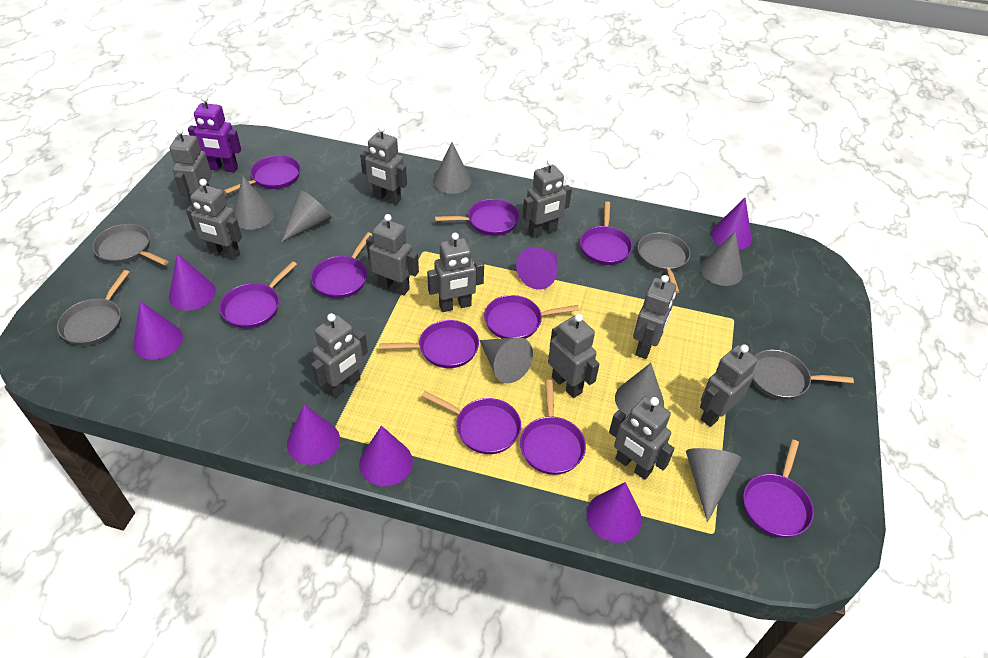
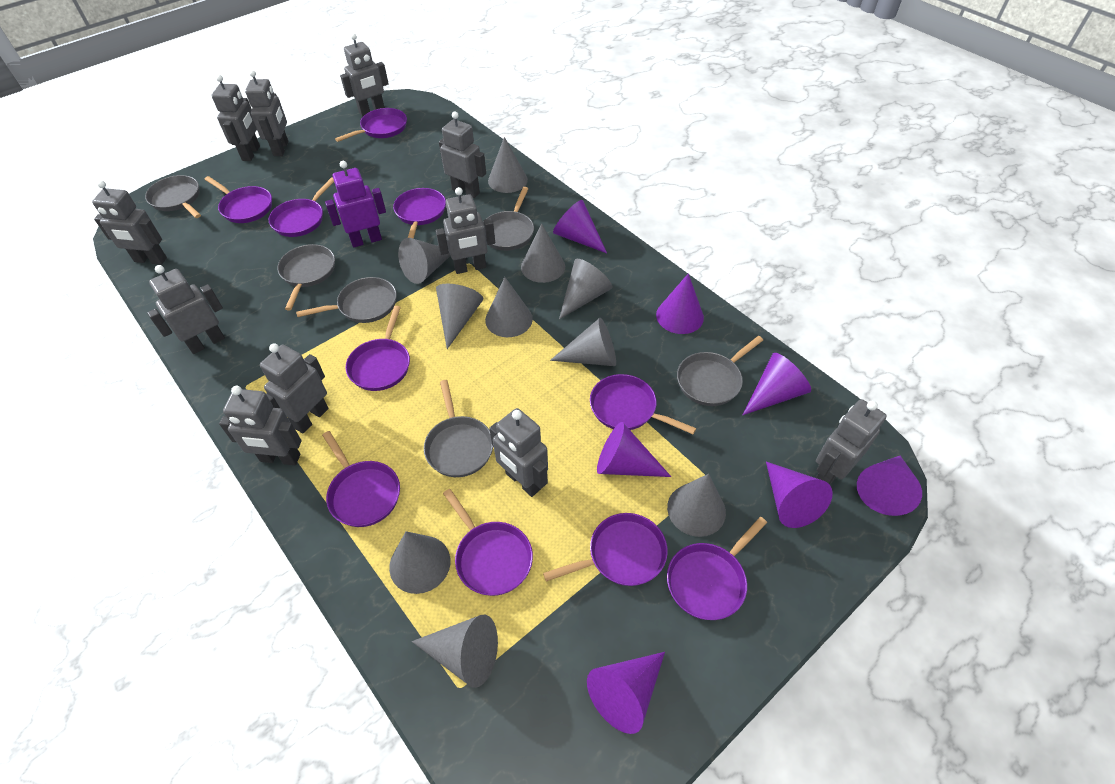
grey cone: [234,176,274,230] [281,190,332,242] [433,143,471,194] [479,337,533,383] [615,363,664,416] [686,448,741,522] [700,232,743,286] = 7 -> [389,531,451,594] [398,238,451,284] [412,614,498,688] [436,284,483,349] [485,277,533,337] [488,137,528,193] [521,223,565,283] [550,318,616,366] [559,259,612,319] [667,474,726,537] = 10
grey pan: [57,270,130,346] [92,224,169,265] [638,232,691,293] [752,350,854,400] = 4 -> [145,175,201,218] [277,244,335,310] [296,277,397,323] [424,380,493,477] [483,187,534,251] [677,336,763,406] = 6

